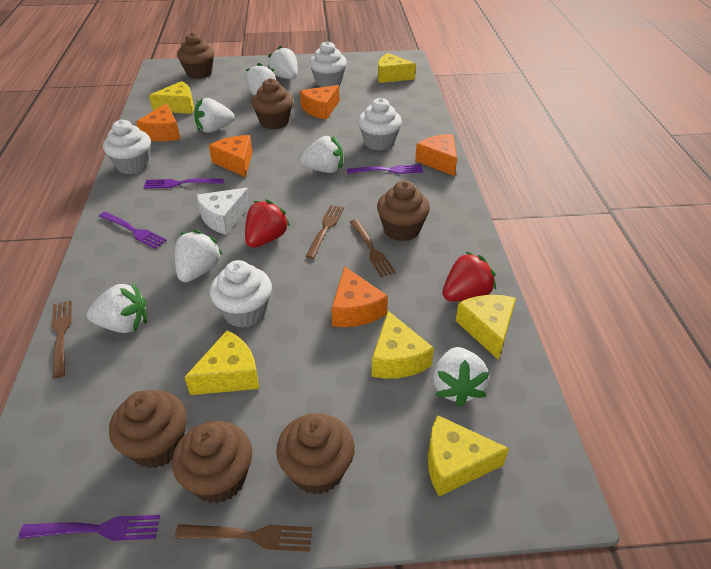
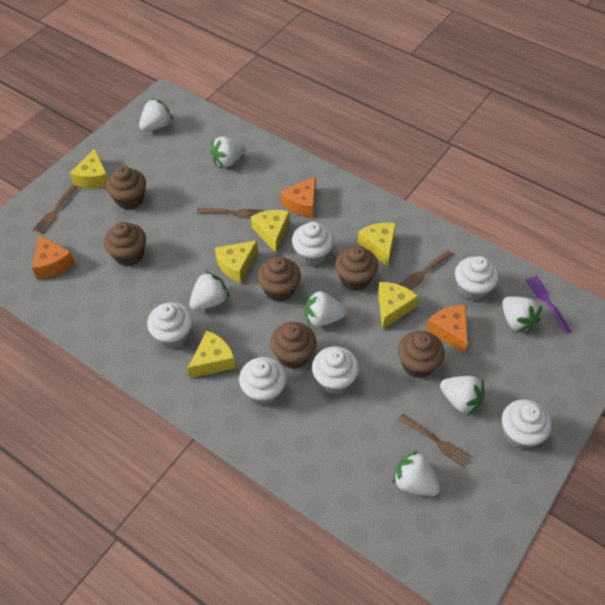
orange cheese: [136,104,180,141] [209,135,252,177] [300,85,339,120] [331,266,388,327] [415,134,457,176] = 5 -> [32,234,75,279] [281,176,316,218] [426,305,468,354] = 3
purple fork: [18,515,160,541] [99,212,167,249] [143,178,224,189] [347,164,423,174] = 4 -> [526,275,572,334] = 1
red strawberry: [245,199,291,248] [443,251,496,301] = 2 -> none = 0
white cheese: [196,188,251,235] = 1 -> none = 0
white cupcake: [103,120,151,175] [210,260,272,328] [309,41,347,87] [358,98,402,150] = 4 -> [147,302,193,349] [239,357,287,405] [292,222,334,266] [312,346,359,394] [455,256,499,301] [502,400,552,449] = 6

